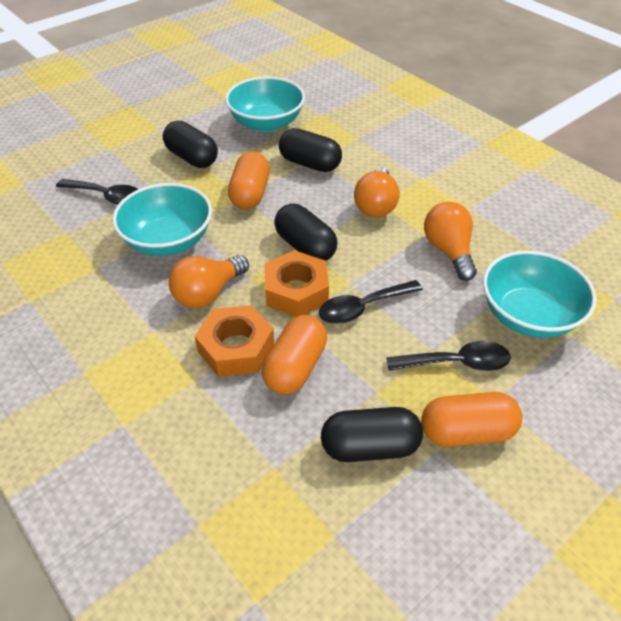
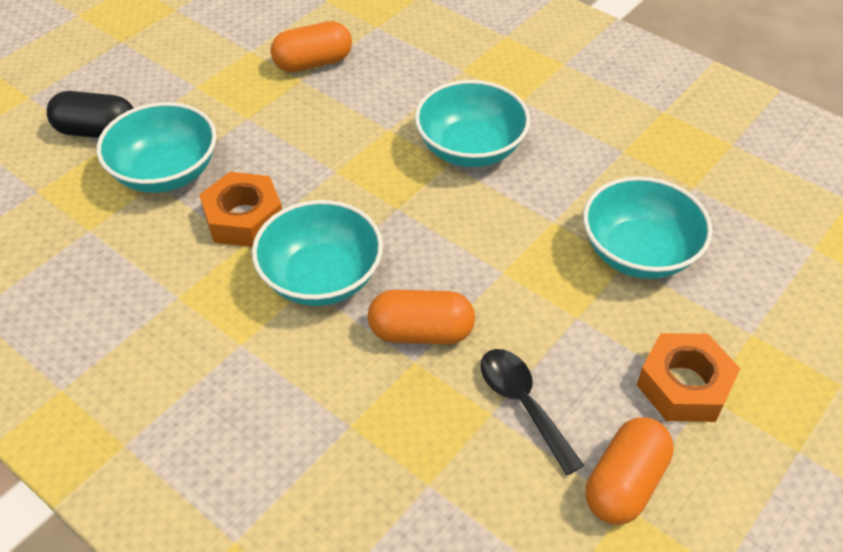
black capsule: [163,121,218,168] [274,204,338,261] [279,128,342,172] [321,407,423,462] = 4 -> [47,91,133,138] = 1
black spoon: [56,179,138,205] [319,280,423,324] [386,341,511,371] = 3 -> [481,349,585,475] = 1
orange light bulb: [169,255,249,308] [354,167,400,217] [424,202,477,281] = 3 -> none = 0
turquoise bowl: [112,183,212,256] [225,77,305,132] [483,251,596,338] = 3 -> [97,102,217,193] [252,200,383,306] [415,80,530,167] [583,176,712,279] = 4

